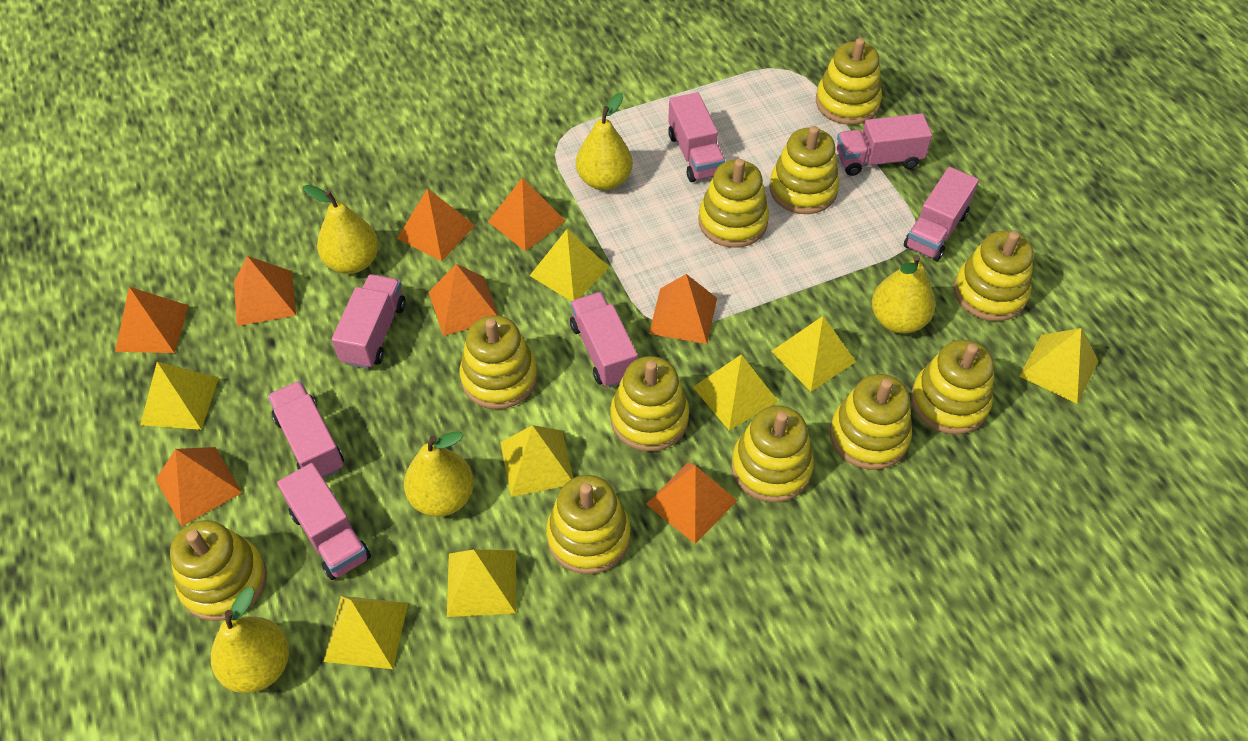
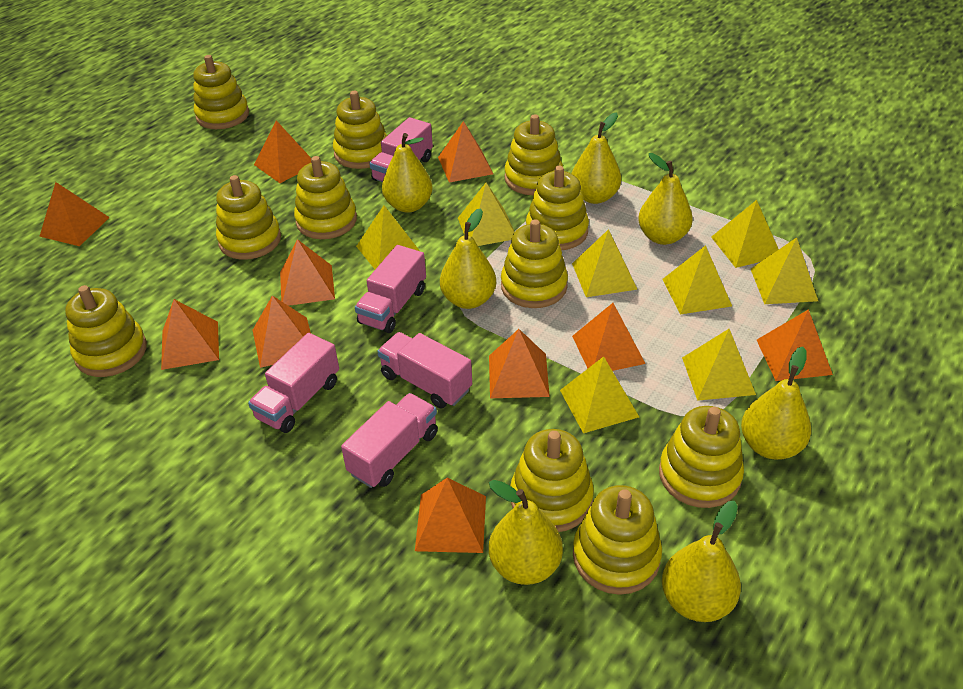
orange pyramid: [115,287,189,353] [156,447,243,526] [234,256,296,326] [397,188,475,261] [428,264,499,336] [488,178,565,251] [646,462,738,544] [649,274,717,344] = 8 -> [39,182,110,246] [161,299,219,370] [253,296,311,368] [254,120,311,183] [280,239,335,306] [415,478,486,553] [438,121,493,182] [489,329,550,398] [572,303,646,371] [757,309,833,381] = 10
pink truck: [267,381,344,479] [277,463,371,580] [332,274,406,369] [570,292,638,388] [668,92,725,182] [837,113,932,176] [904,167,979,261] = 7 -> [248,333,339,433] [341,393,438,488] [355,245,426,333] [369,117,433,182] [377,332,472,408] = 5
yellow pear: [211,587,289,693] [303,185,379,274] [404,432,474,517] [576,93,633,191] [872,255,936,334] = 5 -> [382,133,433,213] [440,208,496,309] [489,480,563,585] [571,113,621,204] [638,153,693,245] [662,501,741,622] [741,347,811,460] = 7

